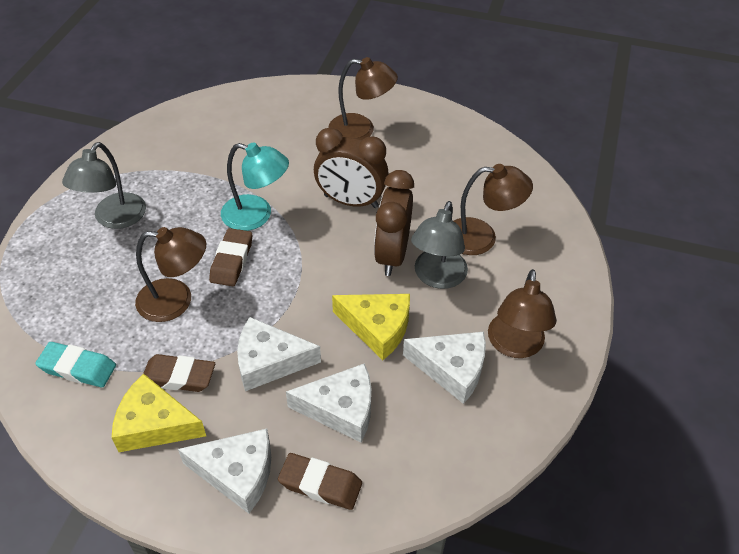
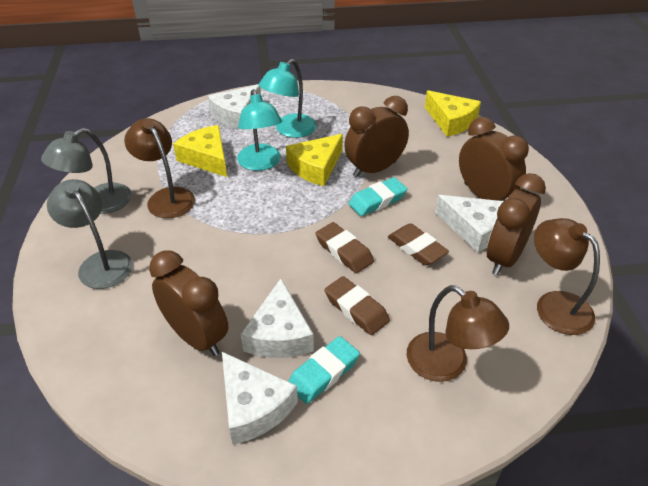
brown clock: [314,128,389,208] [374,170,414,276] = 2 -> [149,250,228,356] [344,96,409,177] [459,117,529,201] [487,173,546,275] = 4
brown lamp: [135,227,206,322] [328,57,398,140] [454,164,533,255] [488,269,556,358] = 4 -> [124,118,195,218] [406,285,509,382] [534,218,600,335] = 3
turquoise eraser: [35,342,116,387] = 1 -> [288,336,360,404] [349,177,407,216] = 2
turquoise lamp: [221,142,289,231] = 1 -> [237,89,282,171] [259,59,317,138] = 2
yellow cheese: [111,373,206,452] [332,294,410,360] = 2 -> [173,125,227,177] [286,134,343,186] [425,90,481,137] = 3

